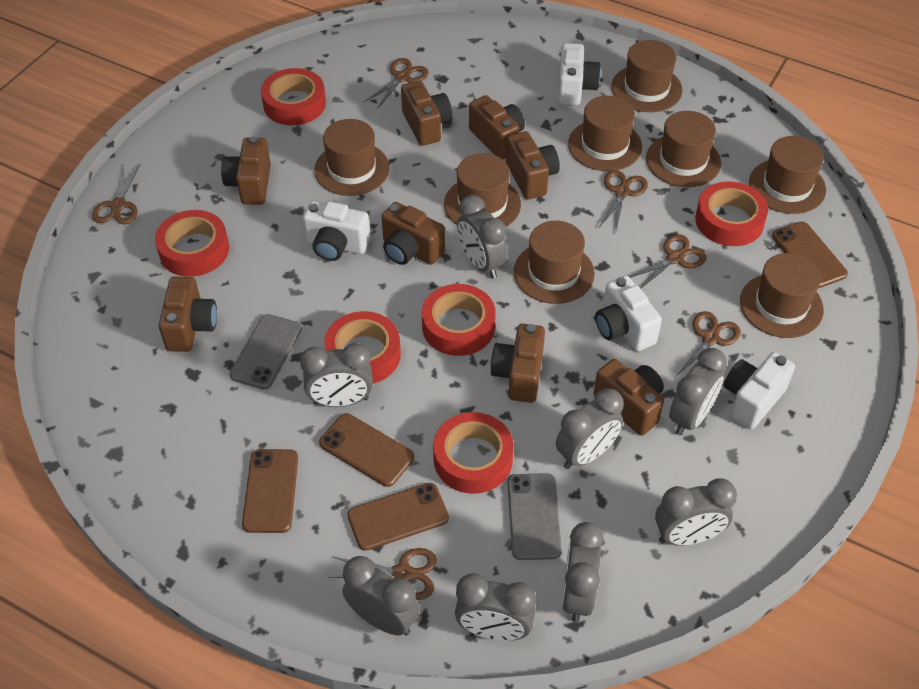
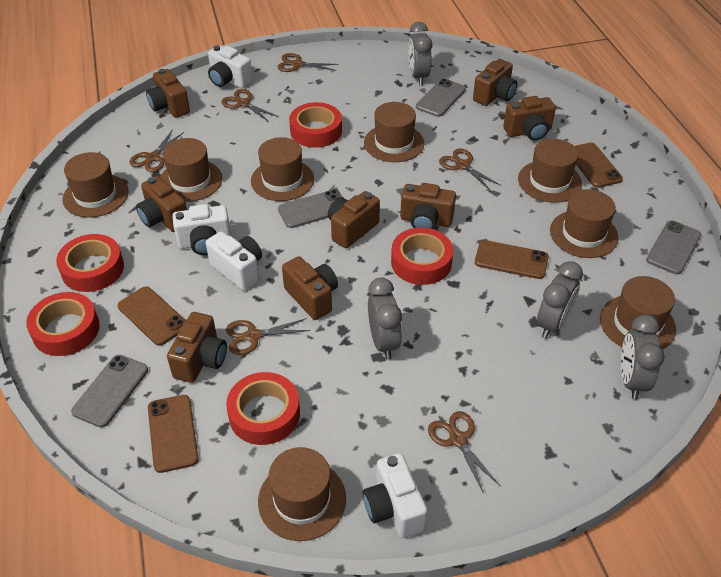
grey clock: [300,343,373,407] [342,556,420,636] [455,573,536,641] [457,195,508,279] [556,388,624,469] [562,522,604,622] [655,478,737,546] [669,348,727,435] = 8 -> [368,277,402,360] [408,22,432,85] [537,261,583,339] [621,314,665,399] = 4
grey phone: [229,314,302,390] [507,473,562,560] = 2 -> [71,355,148,428] [278,189,342,228] [416,79,466,117] [646,221,701,274] = 4
red tape: [155,210,229,277] [261,68,326,125] [324,311,401,384] [422,284,496,356] [433,412,514,494] [695,181,768,246] = 6 -> [26,292,100,356] [56,234,124,292] [226,372,300,445] [289,102,342,148] [391,227,453,285] = 5

